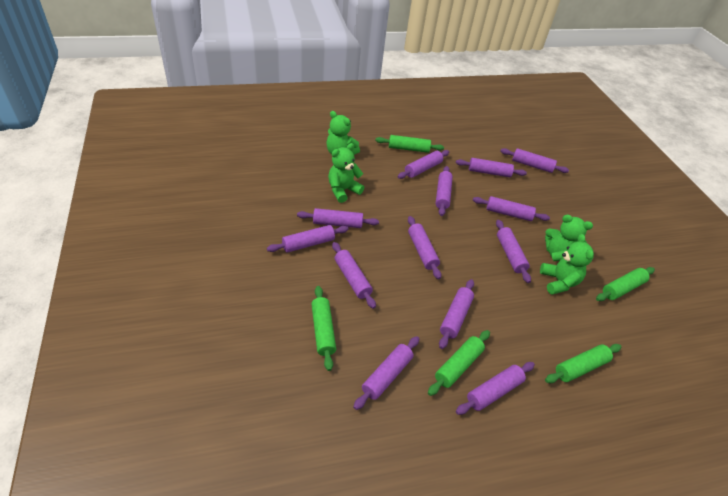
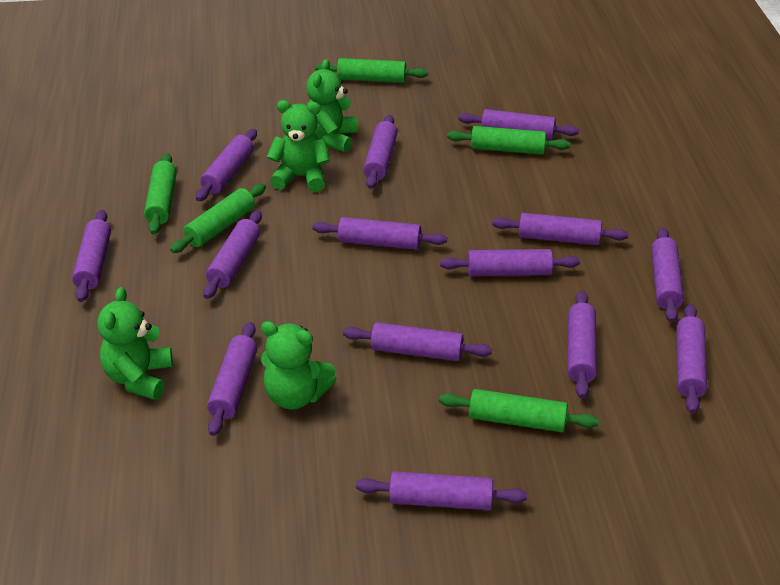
purple rolling pin: [267,225,349,253] [297,208,379,228] [332,242,376,309] [353,336,419,410] [398,150,449,179] [408,216,441,279] [436,166,453,216] [439,279,474,349] [456,158,527,177] [456,362,535,415] [473,196,550,221] [496,220,531,283] [500,148,569,173] = 13 -> [72,210,111,302] [196,129,257,201] [203,210,262,299] [207,322,257,436] [313,217,447,250] [343,322,492,361] [356,471,527,510] [363,115,397,189] [440,249,580,276] [459,109,579,140] [492,213,629,245] [568,291,597,399] [651,227,684,322] [676,304,707,414] = 14

